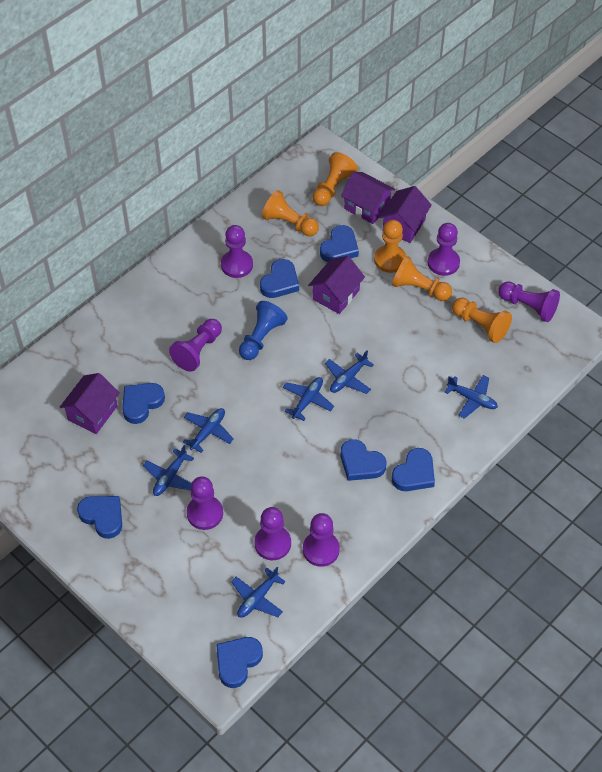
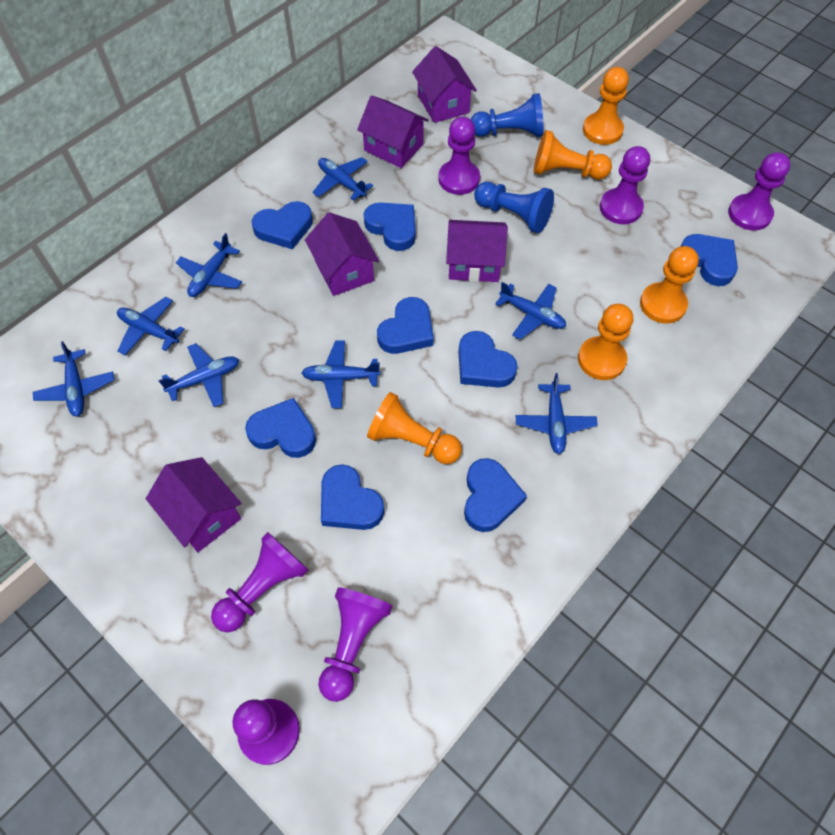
blue heart: [77,496,122,539] [122,383,165,424] [216,637,263,688] [260,259,299,298] [320,225,359,262] [341,439,386,481] [392,448,435,491] = 7 -> [245,398,316,458] [252,201,313,250] [321,464,384,530] [364,203,416,251] [377,297,434,354] [459,331,518,388] [464,458,527,532] [681,234,738,286] = 8
blue pawn: [239,301,288,360] = 1 -> [471,93,544,137] [474,182,554,233] = 2
blue plane: [143,445,194,496] [183,408,234,453] [231,567,286,618] [283,377,334,421] [325,351,374,394] [444,375,498,419] = 6 -> [33,341,114,416] [117,297,185,355] [158,343,239,407] [176,233,242,297] [302,341,381,408] [313,157,373,201] [495,282,566,340] [515,373,598,454] = 8
purple house: [60,373,120,434] [308,256,365,314] [341,172,395,224] [379,186,432,243] = 4 -> [146,457,241,552] [305,212,379,296] [357,95,429,168] [412,46,477,123] [446,220,508,282] = 5
purple pawn: [169,319,222,372] [187,476,223,530] [221,225,253,278] [254,507,291,560] [303,513,340,567] [428,223,460,276] [498,282,560,322] = 7 -> [211,532,308,633] [232,699,300,765] [318,587,392,702] [439,117,480,195] [600,146,650,224] [728,152,790,230] = 6

